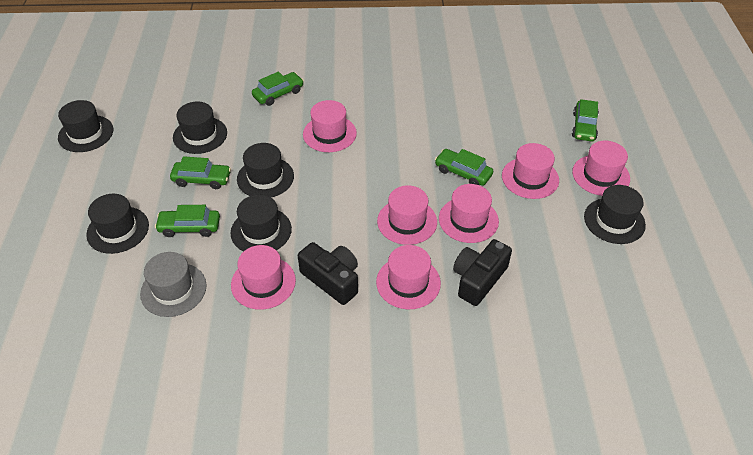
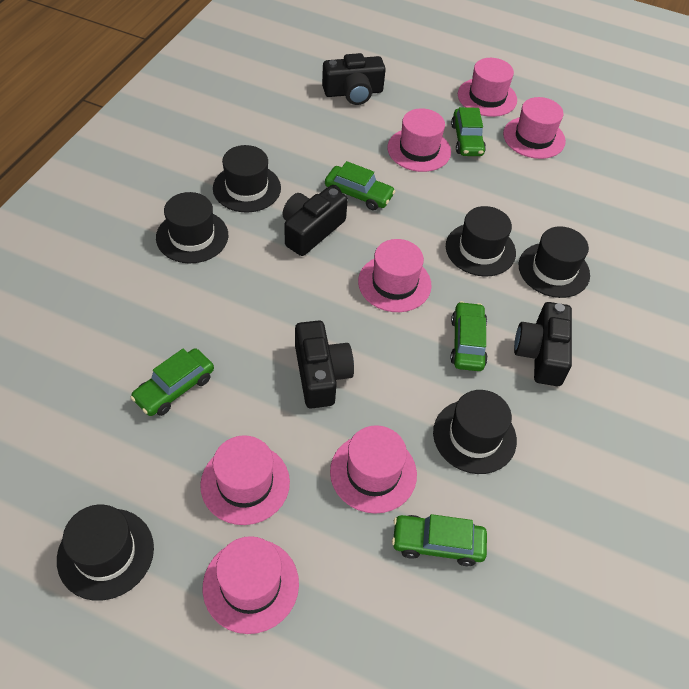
black camera: [298,242,358,305] [453,239,512,306] = 2 -> [283,186,348,256] [295,320,354,409] [322,53,386,105] [514,302,572,386] = 4
grey hat: [140,252,207,317] = 1 -> none = 0

